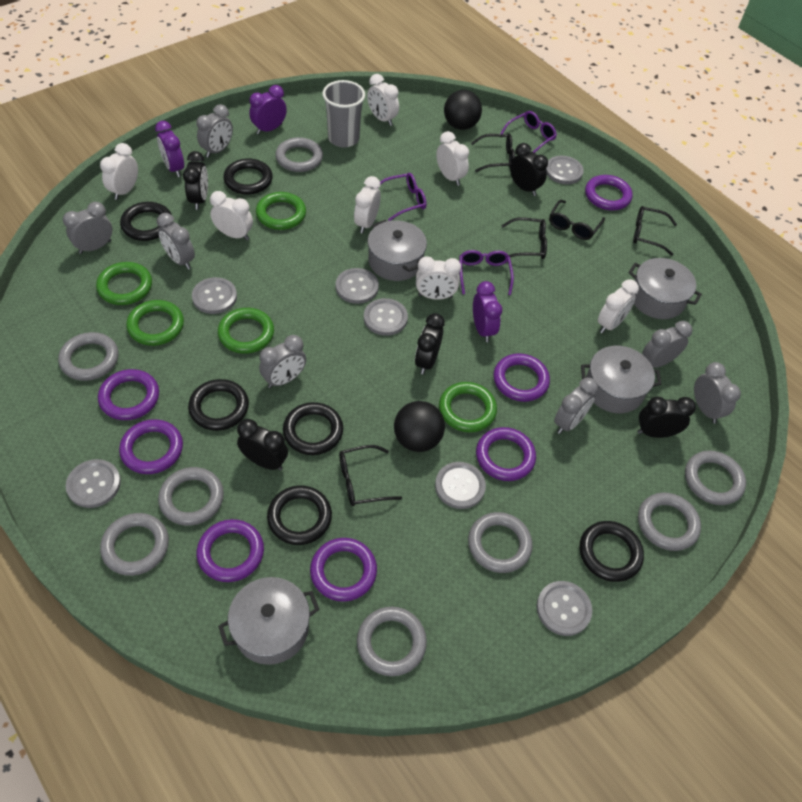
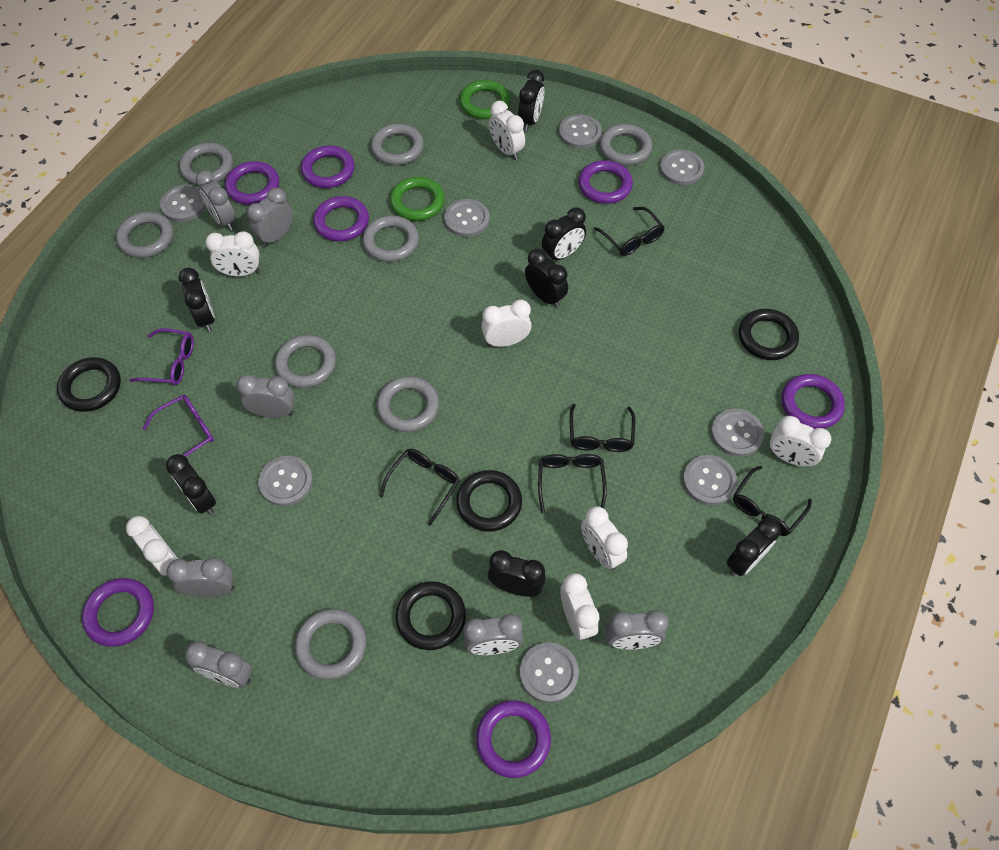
black ball: [394,401,445,452] [444,90,482,130] = 2 -> none = 0
black clock: [183,151,208,210] [237,419,288,471] [415,313,445,374] [510,143,548,196] [637,397,696,438] = 5 -> [166,454,216,515] [178,268,215,332] [488,550,546,597] [518,70,544,131] [525,249,568,308] [542,207,586,260] [726,518,781,576] = 7
black ring: [120,202,172,241] [188,379,249,431] [224,158,273,195] [267,486,332,545] [283,402,343,455] [580,521,644,582] = 6 -> [57,357,121,412] [396,581,466,650] [456,470,522,532] [739,309,799,360] = 4
green ring: [96,262,152,305] [126,300,184,346] [218,308,274,354] [256,192,306,230] [439,382,497,432] = 5 -> [390,177,445,221] [459,80,511,119] = 2
grey button: [66,459,121,508] [192,277,237,314] [336,268,379,304] [364,298,408,336] [435,462,486,509] [537,581,592,636] [546,156,584,184] = 7 -> [160,185,206,222] [258,456,313,506] [444,199,489,237] [520,642,579,703] [559,114,602,149] [660,149,704,185] [683,455,737,505] [711,408,764,457] = 8
grey cup: [322,80,365,148] = 1 -> none = 0
grey pot: [218,577,319,665] [367,219,427,281] [581,346,661,413] [628,258,702,319] = 4 -> none = 0
purple clock: [155,121,184,177] [249,85,287,134] [473,281,502,342] = 3 -> none = 0
purple glasses: [376,173,427,221] [460,250,514,295] [501,111,557,153] = 3 -> [129,328,194,385] [143,395,214,457] = 2

